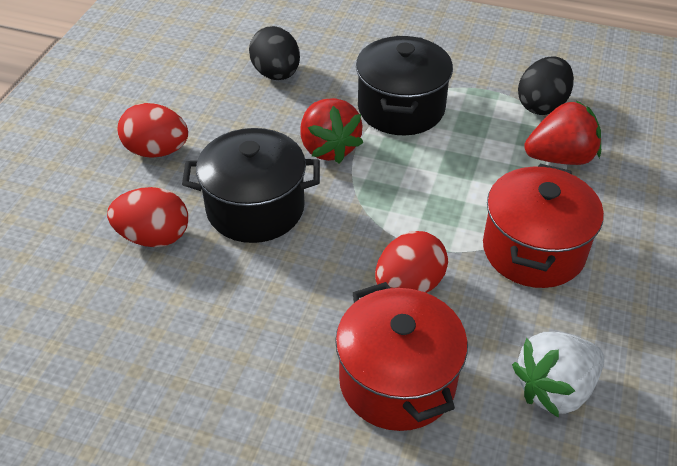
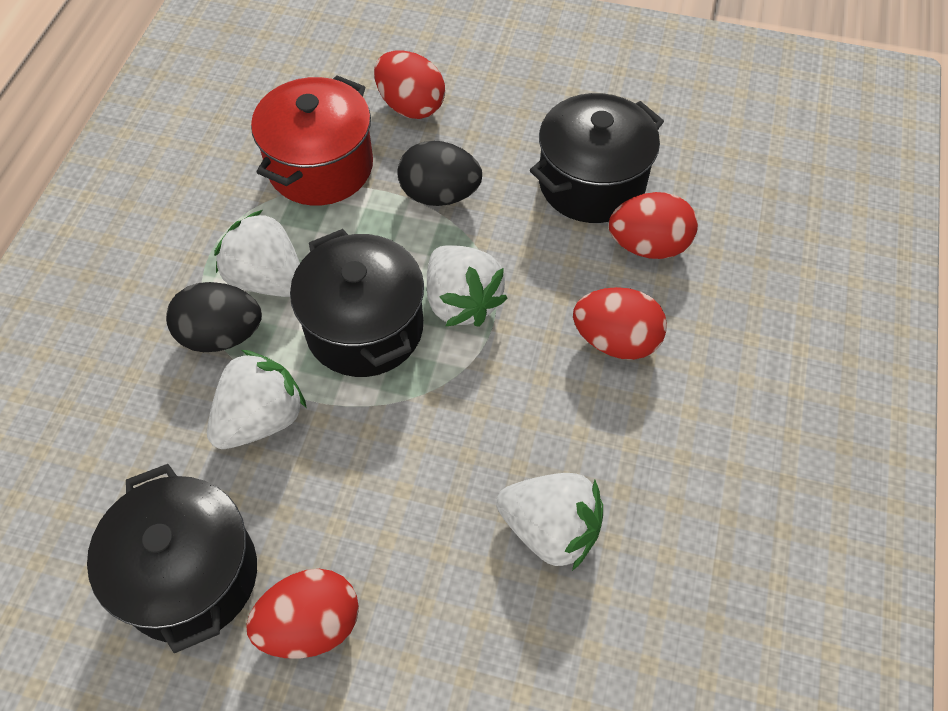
black pot: [182,128,320,243] [356,36,453,135] = 2 -> [87,464,257,653] [290,229,424,377] [530,93,664,223] = 3
red egg: [107,187,188,247] [118,103,188,157] [375,231,448,293] = 3 -> [246,569,359,659] [374,50,445,119] [573,287,667,360] [609,192,698,259] = 4
red pot: [335,282,468,431] [483,164,604,288] = 2 -> [251,75,373,206] = 1
red strawberry: [300,98,363,163] [524,100,601,165] = 2 -> none = 0
white strawberry: [512,332,604,418] = 1 -> [207,350,307,449] [214,210,300,297] [427,245,508,327] [496,473,603,571] = 4

